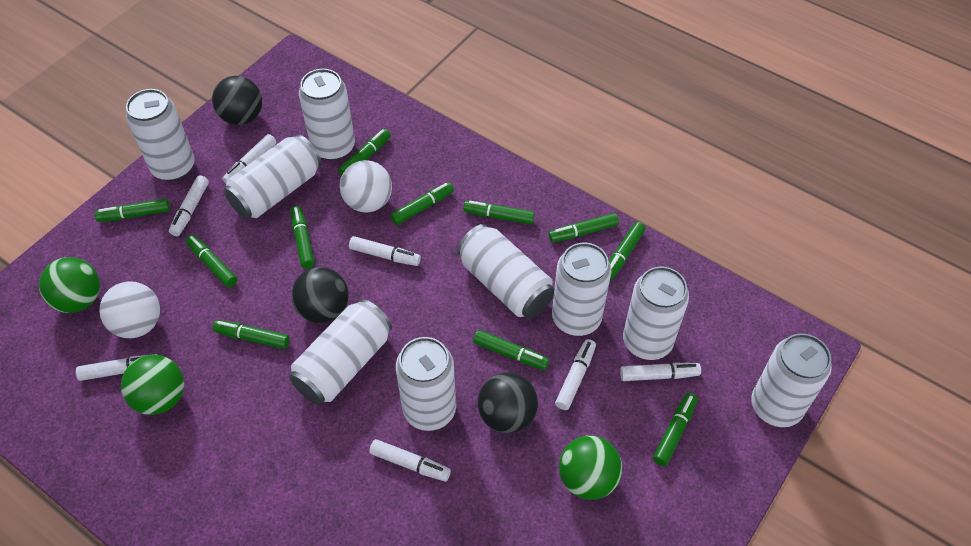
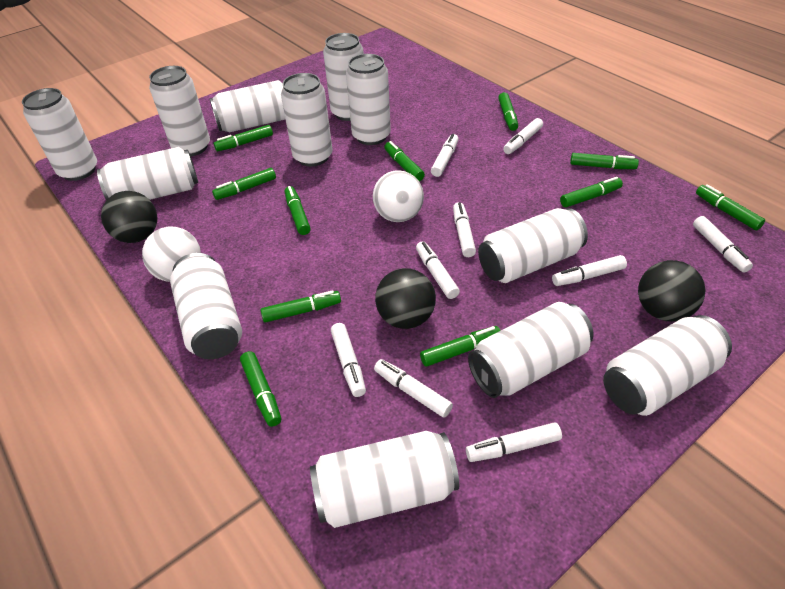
green ball: [39,257,100,313] [121,355,184,415] [559,436,622,500] = 3 -> none = 0
white can: [126,89,195,181] [223,134,321,219] [289,299,392,405] [299,69,355,161] [396,337,456,431] [457,224,554,319] [552,243,612,336] [623,266,689,360] [751,333,832,427] = 9 -> [22,88,97,181] [97,147,198,201] [149,66,210,156] [170,253,242,359] [210,80,285,132] [281,73,332,167] [310,431,459,528] [323,33,364,121] [346,54,391,145] [468,302,594,398] [478,208,588,283] [603,315,732,416] = 12
white marker: [76,354,158,381] [169,175,209,236] [222,134,276,183] [349,236,421,266] [369,439,451,482] [555,339,596,410] [620,363,701,381] = 7 -> [331,323,366,397] [374,359,453,418] [416,241,460,299] [431,133,459,177] [453,202,476,257] [466,423,562,462] [503,118,543,154] [552,255,627,286] [693,216,753,273] = 9

